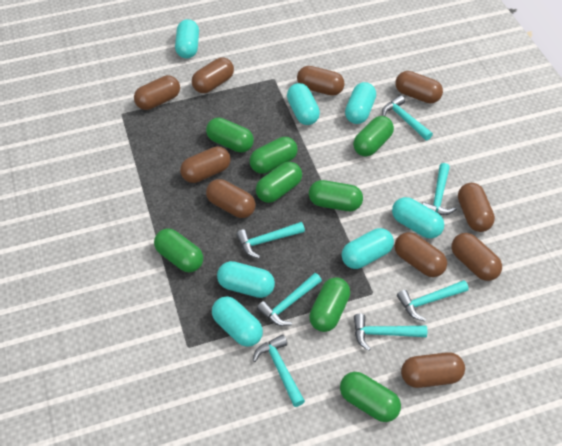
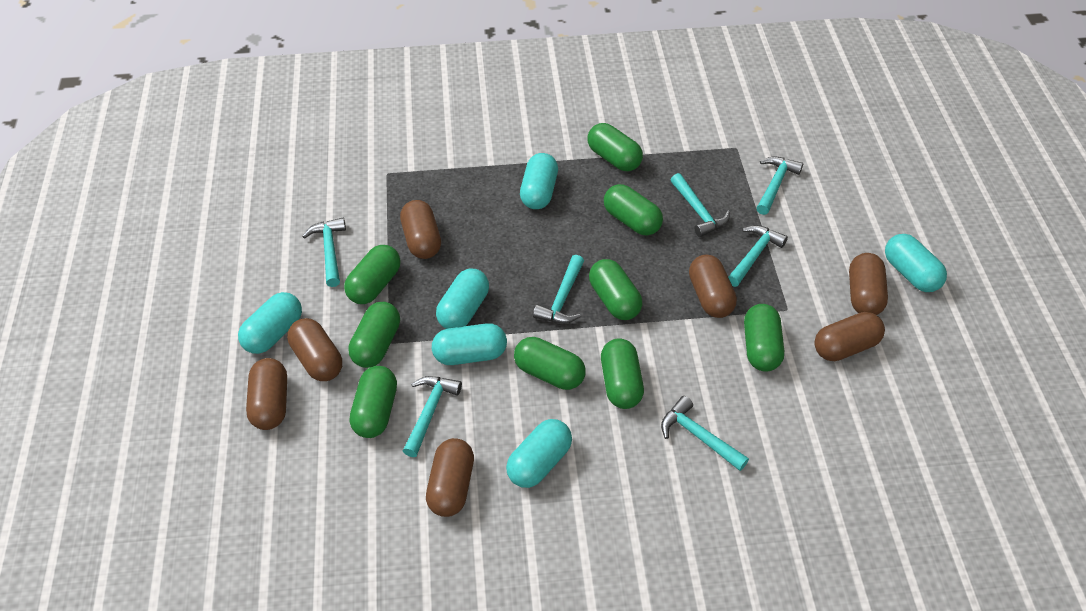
brown capsule: [134,75,180,110] [180,147,230,183] [192,57,234,93] [206,179,256,218] [297,66,345,96] [395,71,443,104] [395,232,447,277] [401,352,465,388] [452,233,502,281] [458,183,495,232] = 10 -> [246,358,287,430] [287,318,342,381] [400,200,441,259] [426,438,474,517] [689,255,737,318] [814,312,885,361] [849,253,888,315] = 7
green capsule: [154,228,203,272] [206,118,254,152] [249,137,298,174] [256,162,302,203] [309,180,363,211] [309,277,350,332] [340,372,401,422] [353,116,394,157] = 8 -> [344,245,401,304] [348,302,400,368] [350,366,397,438] [514,337,586,390] [587,123,643,171] [589,259,642,320] [601,339,644,409] [604,184,663,236] [744,304,784,372] = 9
turquoise capsule: [175,19,199,58] [212,296,263,347] [217,261,275,298] [287,83,320,125] [342,228,394,269] [345,82,376,124] [392,197,444,238] = 7 -> [238,292,302,354] [432,323,507,365] [436,269,489,329] [506,419,572,488] [520,153,558,209] [885,234,947,292] = 6

